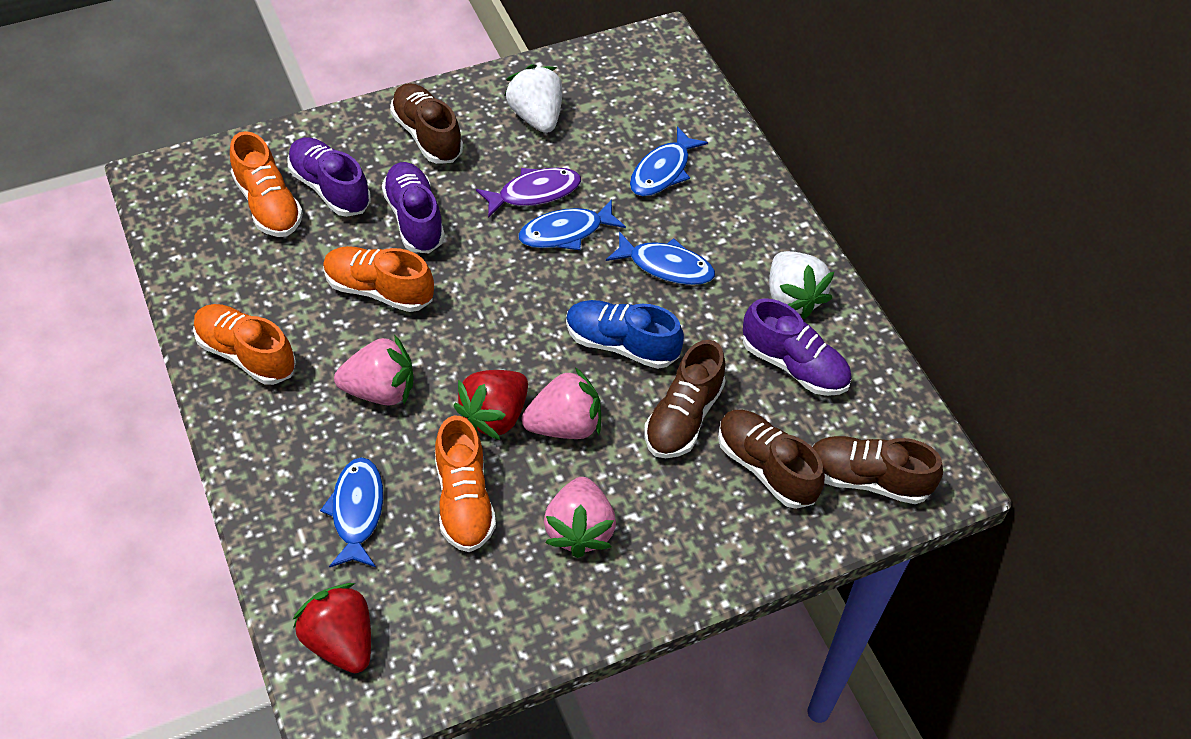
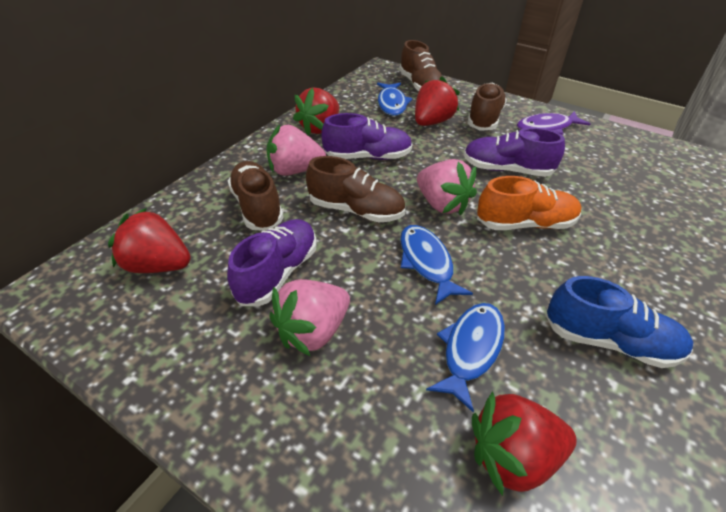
blue fish: [320,457,383,567] [518,199,626,250] [606,232,715,285] [630,126,708,196] = 4 -> [377,83,412,116] [400,225,473,305] [426,303,505,412] = 3
orange shoe: [193,304,296,385] [230,131,303,237] [323,246,434,312] [435,415,496,552] = 4 -> [477,176,581,230] = 1
red strawberry: [293,583,371,673] [453,370,528,440] = 2 -> [108,208,191,273] [293,87,339,136] [415,77,460,126] [472,391,577,496] = 4
white strawberry: [504,64,562,133] [769,251,834,319] = 2 -> none = 0

